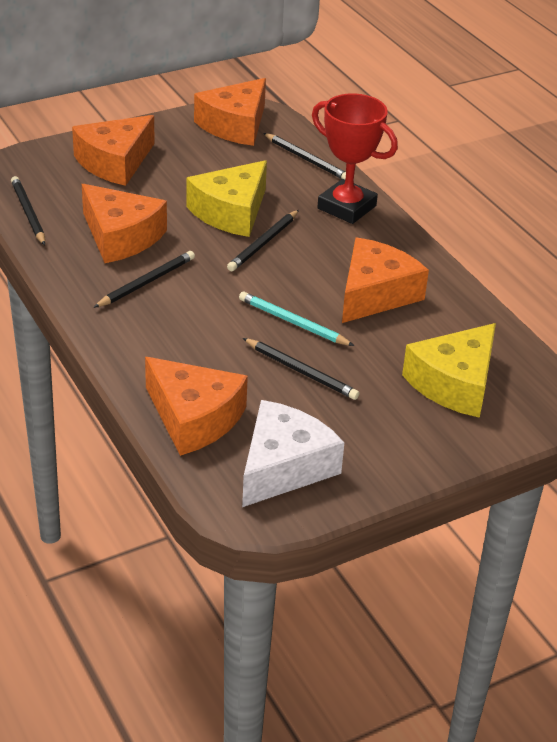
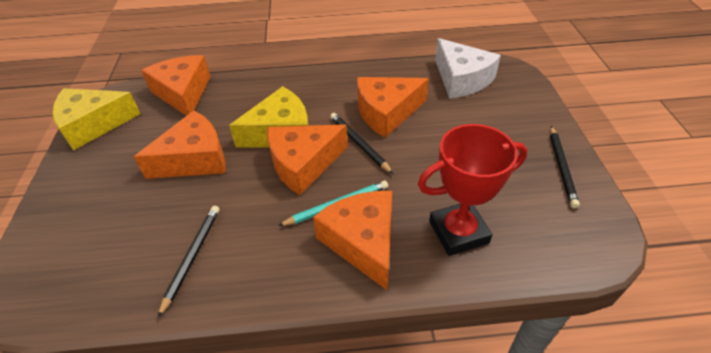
black pencil: [11,176,45,245] [93,251,195,308] [227,210,299,271] [243,338,360,400] [263,133,346,179] = 5 -> [158,206,220,318] [330,113,393,174] [550,126,580,208] = 3

